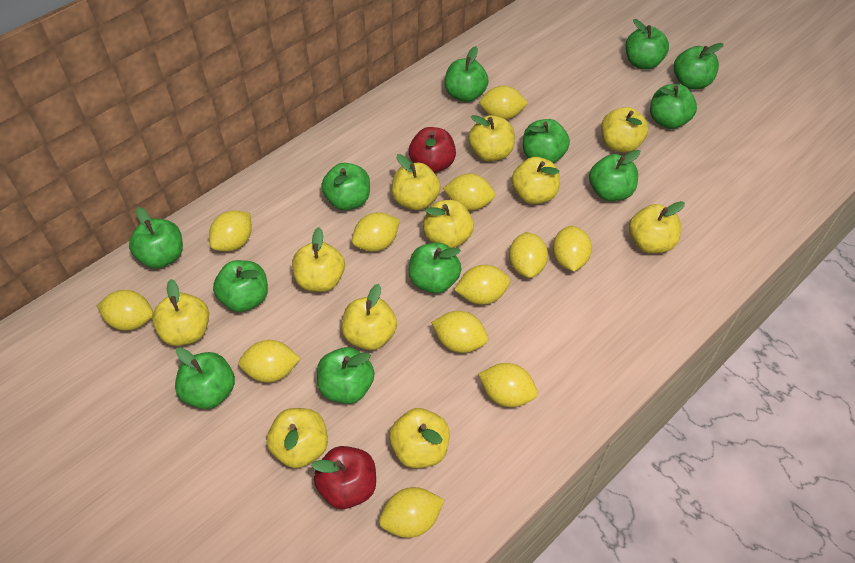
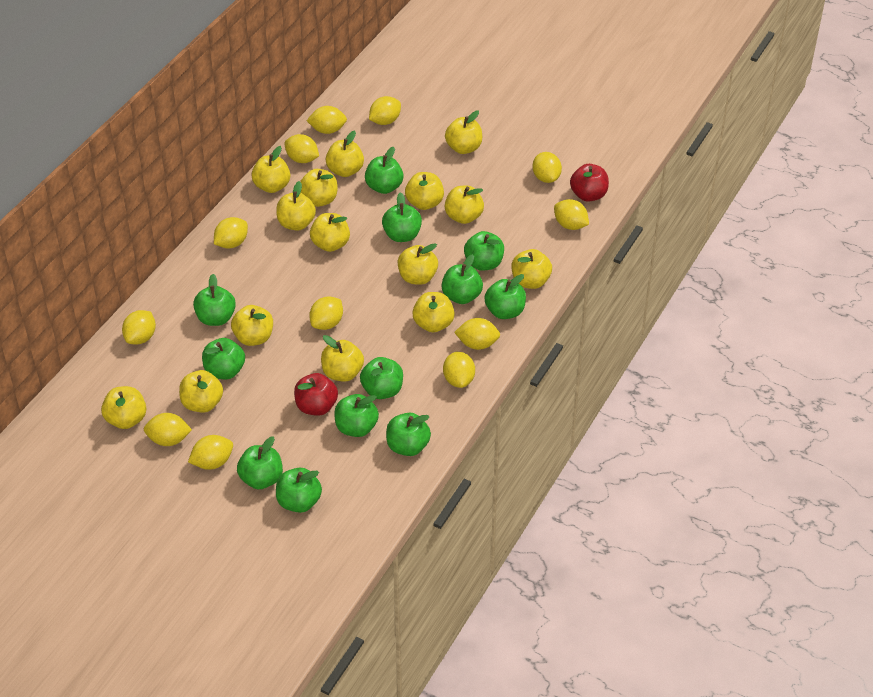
yellow apple: [152,279,209,346] [267,408,328,468] [292,227,345,292] [342,284,397,350] [389,408,450,468] [392,154,441,210] [423,200,474,248] [468,115,515,161] [511,157,560,204] [601,107,648,153] [629,201,685,253] = 11 -> [101,386,146,429] [179,370,223,413] [231,305,273,346] [251,146,290,193] [276,181,316,230] [300,169,337,207] [310,213,350,252] [321,335,364,382] [326,131,364,177] [397,243,438,285] [405,172,444,210] [412,292,455,332] [445,111,482,154] [445,186,484,224] [512,249,552,289] = 15

